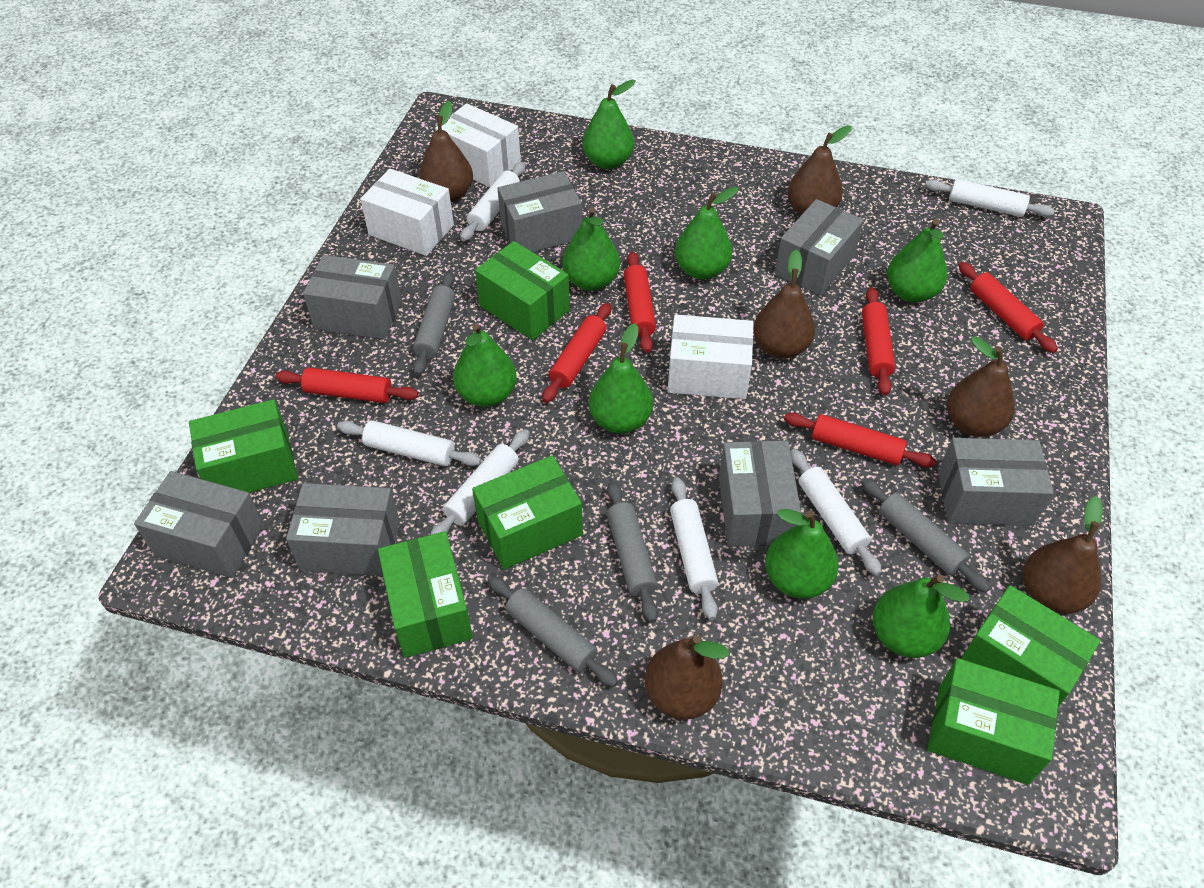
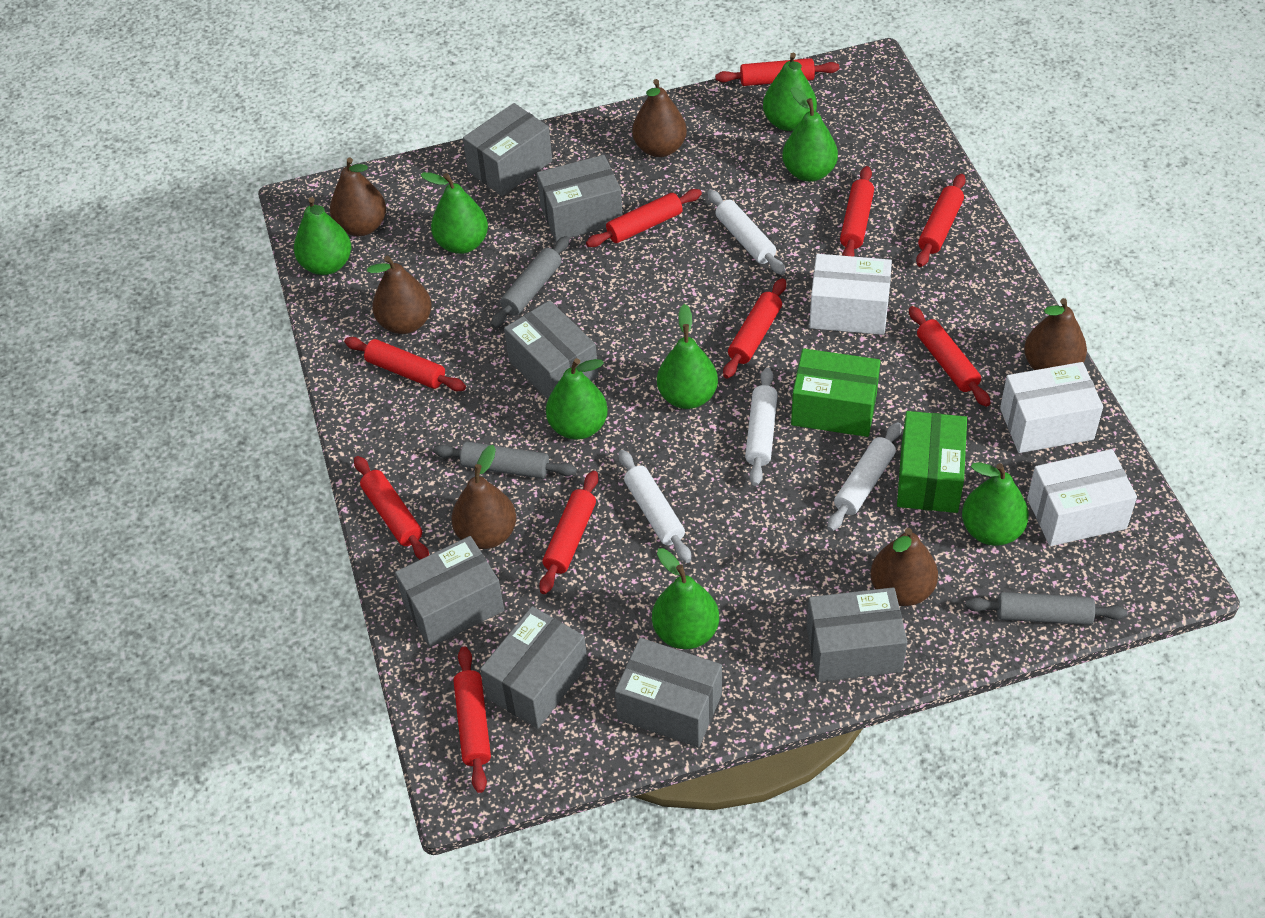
green box: [189,399,298,493] [378,531,473,658] [472,455,583,570] [475,241,570,340] [928,658,1060,785] [961,585,1101,707] = 6 -> [791,348,881,437] [897,411,967,513] = 2
grey rolling pin: [413,271,455,376] [488,576,618,687] [607,481,658,623] [861,478,990,593] = 4 -> [433,442,577,479] [491,236,570,328] [965,592,1128,625] = 3
red rolling pin: [275,367,419,403] [542,303,611,403] [624,251,656,353] [784,413,936,467] [862,287,895,396] [958,262,1058,353] = 6 -> [344,337,466,391] [354,456,429,559] [454,647,491,793] [539,471,598,594] [586,189,702,247] [715,58,839,86] [723,278,786,379] [840,166,874,257] [909,306,991,407] [916,174,966,267] = 10
white rolling pin: [337,420,481,466] [430,429,530,535] [460,162,525,241] [670,477,718,620] [790,449,882,576] [925,179,1055,217] = 6 -> [619,450,691,563] [707,190,785,275] [745,367,778,486] [827,422,902,531] = 4

